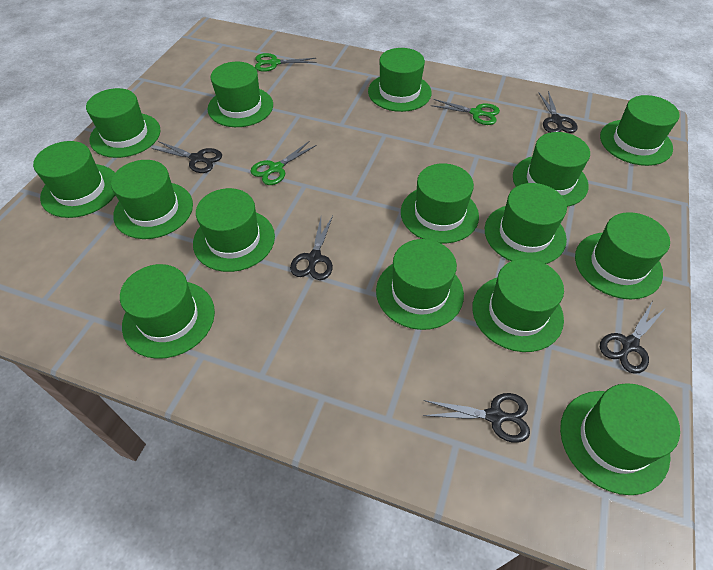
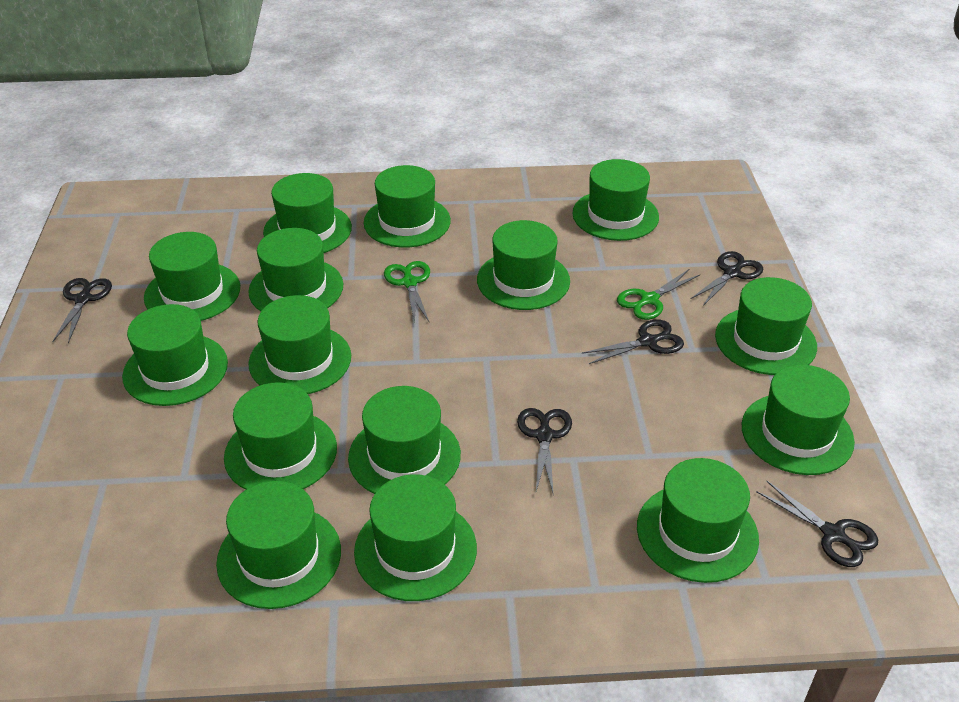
green scissors: [251,141,317,185] [255,53,317,72] [431,99,500,125] = 3 -> [384,261,430,323] [617,269,700,320] = 2

